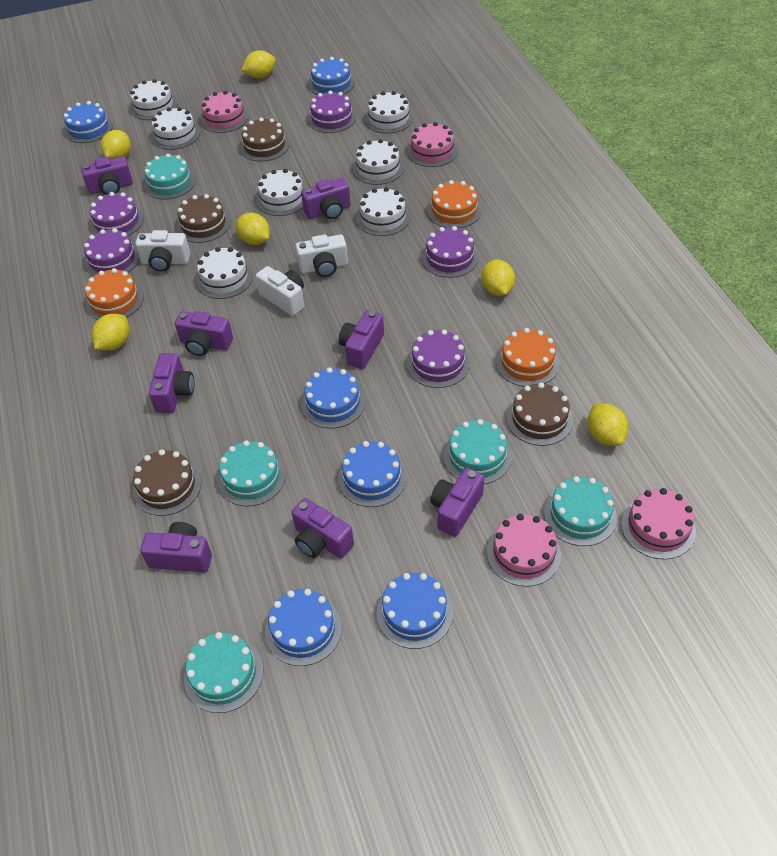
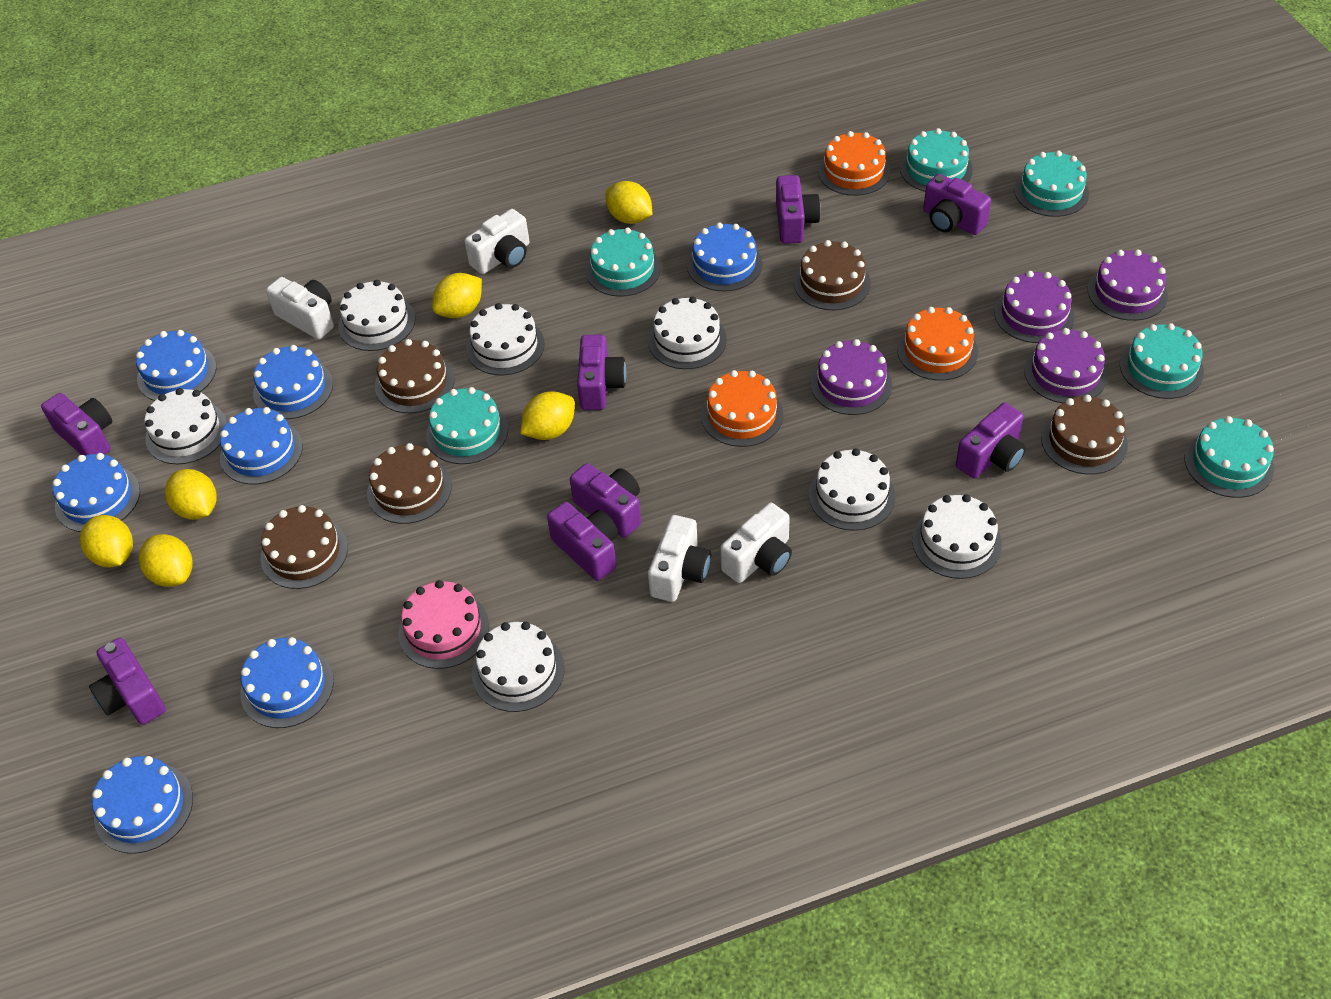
blue cake: [64,101,113,143] [265,589,342,666] [301,367,365,428] [309,57,355,95] [338,441,407,507] [377,573,453,649] = 6 -> [53,453,140,532] [92,756,193,854] [136,330,216,401] [220,407,303,484] [240,637,334,728] [253,345,333,419] [687,222,762,291] = 7
brown cake: [133,450,201,516] [177,194,231,243] [240,118,290,161] [506,383,573,446] = 4 -> [261,505,348,589] [367,443,452,524] [375,339,454,413] [794,240,871,310] [1041,395,1128,474] = 5
pink cake: [201,91,249,133] [407,122,458,167] [487,514,561,587] [621,488,696,559] = 4 -> [398,580,489,669] = 1
purple cake: [84,228,140,276] [90,192,144,236] [308,91,356,133] [407,330,470,388] [422,226,479,278] = 5 -> [811,339,892,415] [994,271,1075,343] [1024,328,1108,403] [1087,249,1168,321] = 4
turquoise cake: [144,154,196,200] [184,632,263,713] [217,440,286,506] [444,419,512,484] [544,476,617,546] = 5 -> [426,387,508,464] [586,228,661,297] [900,128,973,192] [1014,151,1089,217] [1120,323,1204,399] [1185,416,1274,498] = 6
white camera: [135,230,190,272] [256,266,304,316] [295,234,348,277] = 3 -> [266,277,334,339] [464,209,530,274] [648,515,711,602] [720,503,792,583] = 4

